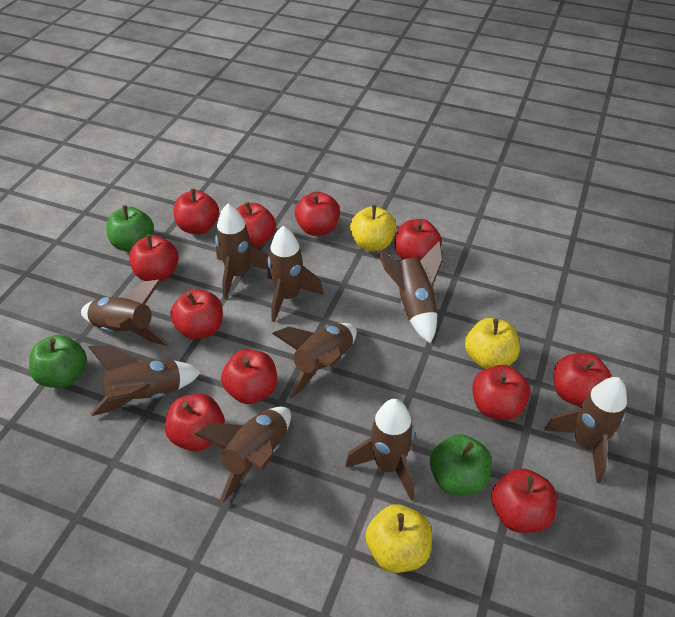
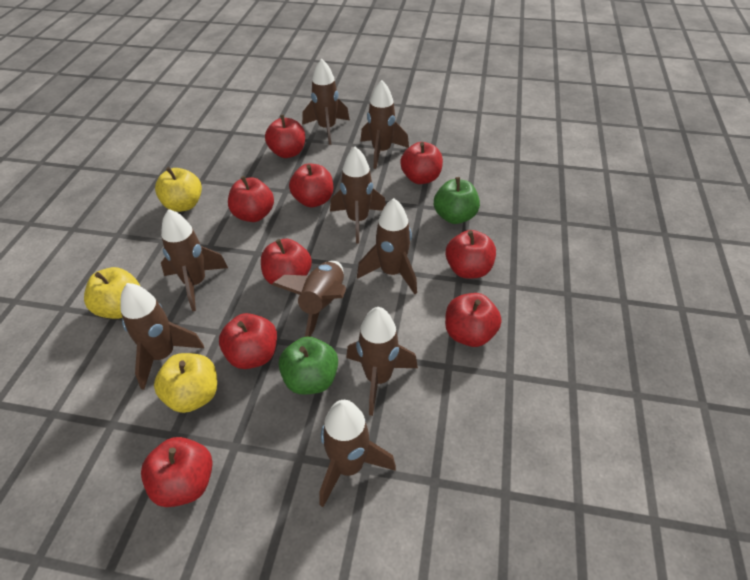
green apple: [29,335,87,388] [106,205,154,252] [430,434,492,495] = 3 -> [279,337,338,394] [434,177,480,224] = 2
red apple: [129,234,179,281] [165,394,225,452] [170,289,223,340] [174,188,219,234] [221,350,277,404] [237,202,276,247] [295,192,340,236] [395,219,442,260] [472,365,530,420] [491,468,557,533] [554,353,611,407] = 11 -> [141,437,213,507] [219,313,277,369] [228,176,274,222] [261,239,312,284] [265,115,305,158] [289,164,333,207] [400,142,443,184] [445,293,501,347] [446,230,496,278] = 9

